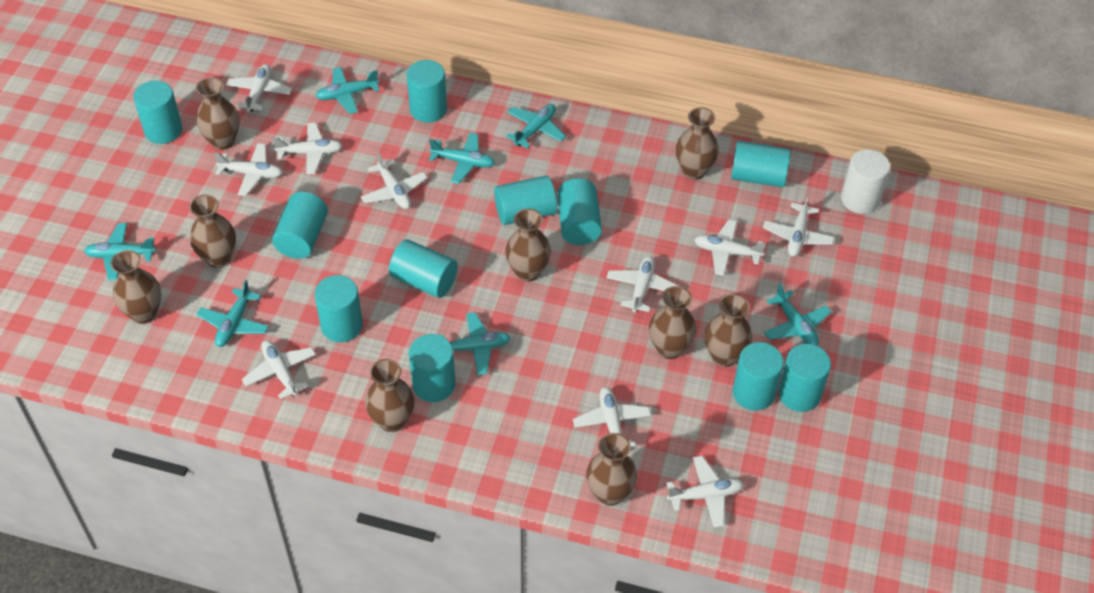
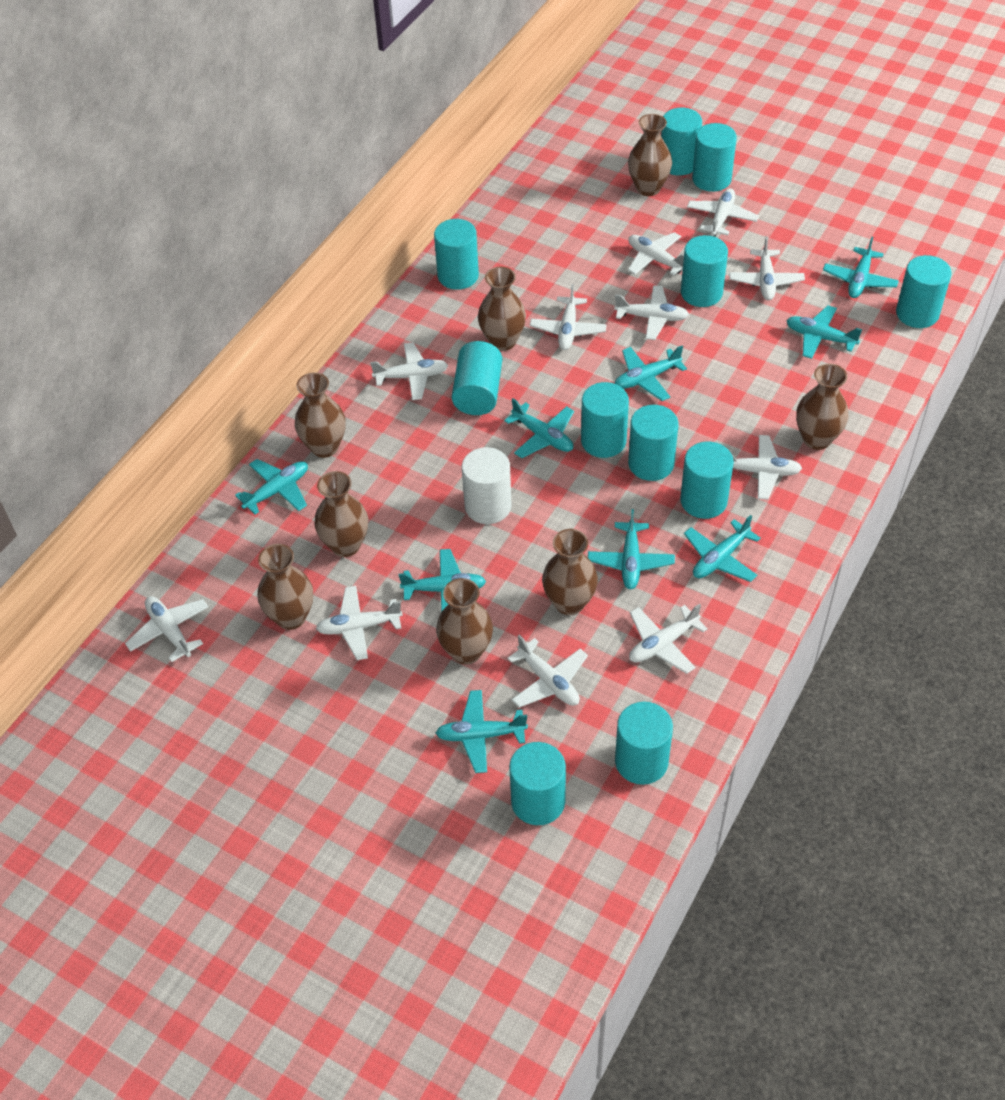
brown vase: [111,250,161,324] [189,194,236,268] [196,77,240,150] [365,359,415,432] [505,208,551,282] [586,433,637,506] [649,286,696,359] [676,107,719,180] [705,294,752,367] = 9 -> [257,544,313,630] [295,372,346,458] [314,471,368,557] [436,578,493,664] [478,267,526,351] [542,529,598,615] [628,114,672,196] [796,364,848,450] = 8
turquoise plane: [84,223,156,280] [196,280,269,347] [316,67,380,114] [429,132,495,184] [440,312,511,375] [506,104,566,149] [764,284,831,346] = 7 -> [235,459,308,515] [399,549,486,612] [436,690,528,773] [504,398,574,458] [588,509,675,589] [615,346,687,401] [684,515,761,582] [786,305,862,359] [823,237,899,298] = 9
white plane: [214,143,283,196] [226,64,292,112] [242,340,316,400] [273,123,343,174] [361,152,428,209] [573,387,651,447] [606,256,678,312] [666,456,744,528] [694,220,766,276] [763,194,834,257] = 10 -> [125,596,209,662] [316,586,403,660] [370,342,448,400] [507,635,588,708] [530,284,607,350] [614,285,689,340] [628,232,684,276] [629,604,708,674] [687,188,759,237] [729,236,805,300] [732,435,802,500] = 11

